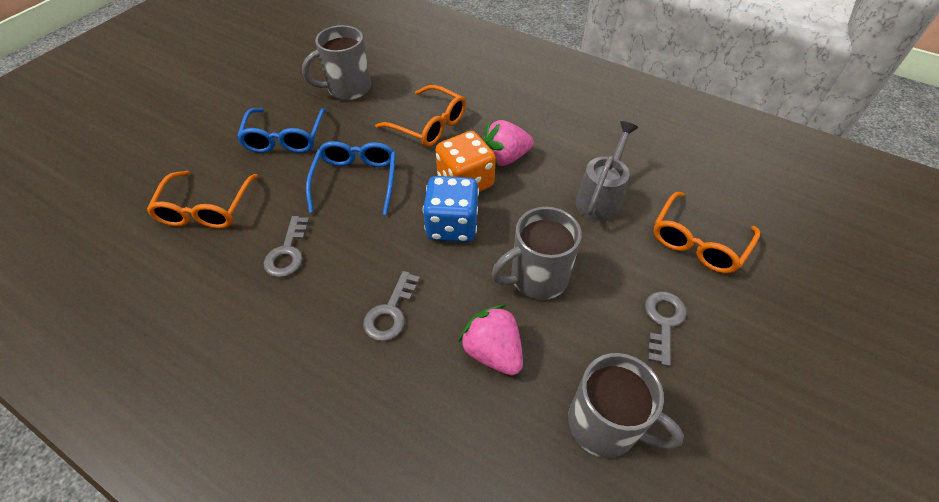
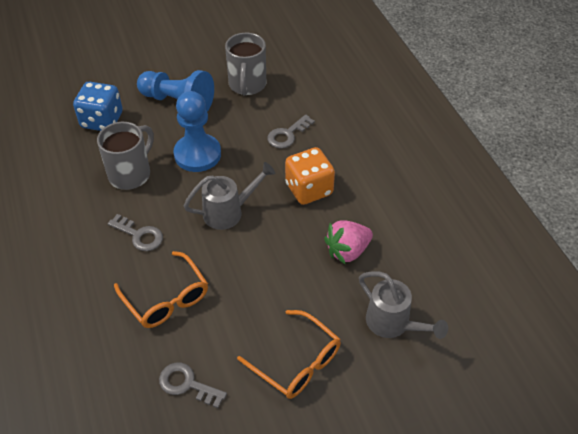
blue glasses: [237,108,326,153] [306,141,396,215] = 2 -> none = 0
blue pawn: none = 0 -> [137,70,214,112] [174,91,221,172] = 2
grey mug: [302,25,371,100] [491,207,582,300] [568,353,684,458] = 3 -> [97,122,154,190] [225,33,266,95] = 2
grey watering can: [575,121,639,221] = 1 -> [184,162,275,230] [359,272,448,339] = 2
orange glasses: [146,171,258,229] [375,85,466,147] [653,192,760,273] = 3 -> [114,251,208,328] [237,310,341,399] = 2
pink strawberry: [459,305,523,375] [482,120,534,166] = 2 -> [324,220,373,264] = 1

